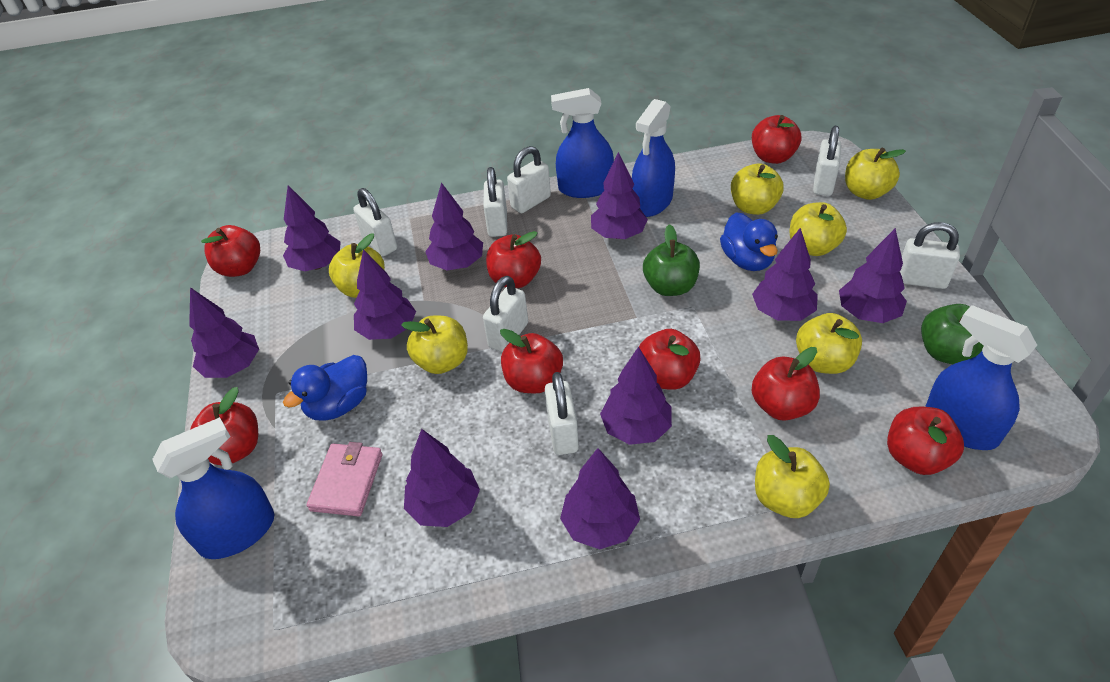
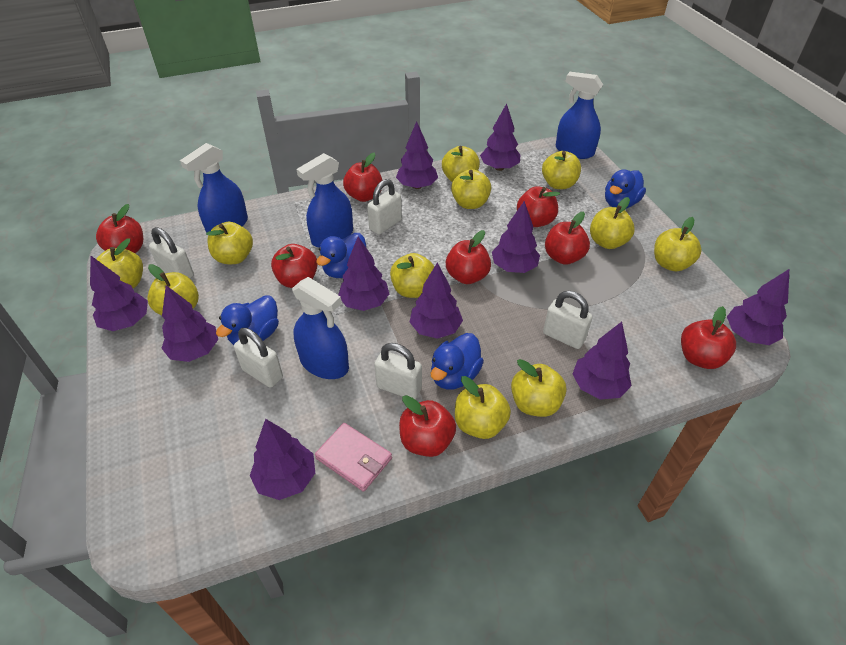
blue duck: [283,355,367,421] [720,212,778,271] = 2 -> [216,295,279,345] [316,233,367,278] [431,333,484,390] [605,169,646,208] = 4
green apple: [643,224,700,296] [921,304,984,364] = 2 -> none = 0
white padlock: [353,188,397,256] [483,167,507,237] [483,276,528,352] [507,146,551,213] [545,372,579,455] [813,126,841,196] [900,222,960,289] = 7 -> [149,227,194,278] [234,328,283,388] [367,179,402,235] [374,343,422,399] [543,291,592,349] = 5
yellow apple: [329,233,385,298] [401,315,468,374] [731,163,784,215] [755,435,830,518] [789,202,847,256] [796,313,862,374] [845,147,906,200] = 7 -> [96,238,143,288] [147,264,199,315] [206,222,253,264] [390,253,434,298] [442,146,480,182] [451,169,491,209] [455,376,511,439] [511,359,567,417] [542,151,581,189] [590,197,635,249] [654,217,702,271] = 11

